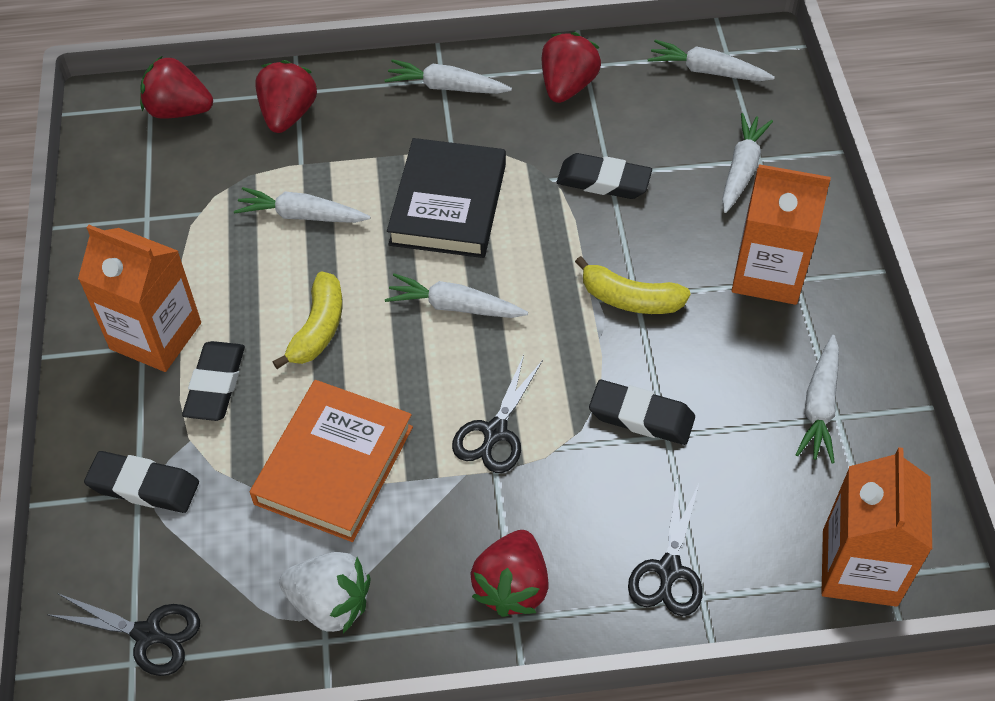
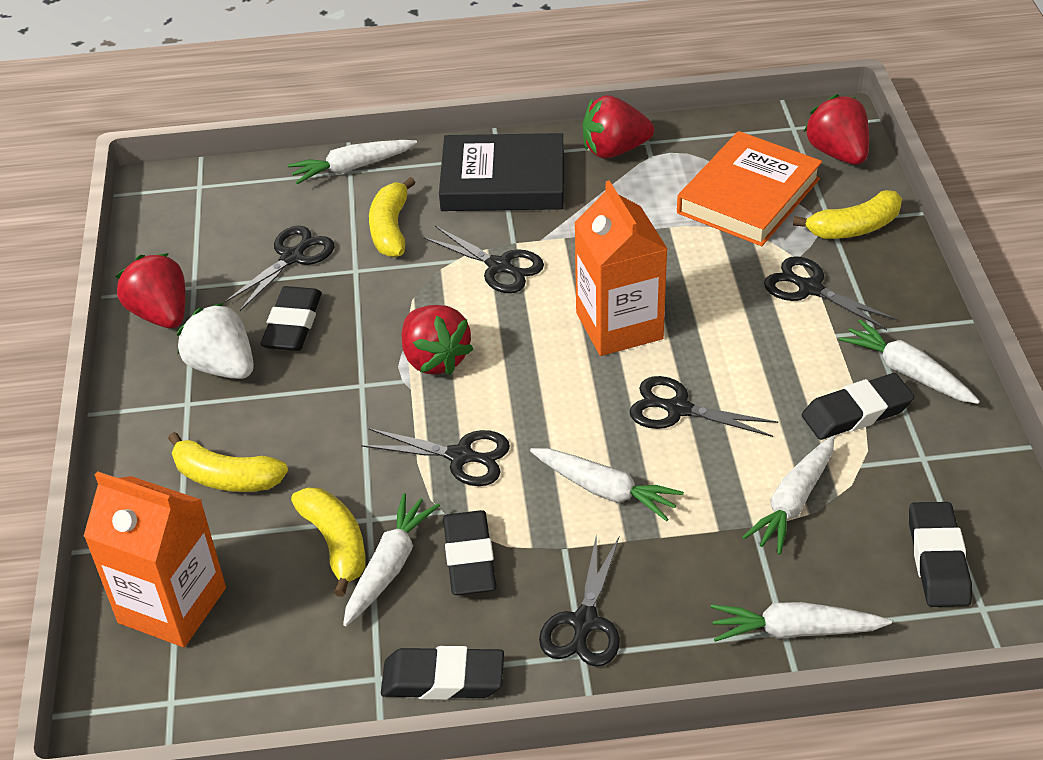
black eraser: [84,451,199,513] [182,341,245,421] [557,153,652,199] [589,380,695,445] = 4 -> [261,286,322,351] [381,646,504,700] [443,510,496,595] [802,373,914,440] [909,502,972,607] = 5
black scissors: [47,593,200,676] [452,355,543,473] [628,480,703,616] = 3 -> [225,226,334,311] [361,428,510,486] [423,226,544,293] [539,533,620,667] [630,376,778,437] [764,256,897,330] = 6
orange carton: [78,225,201,372] [732,164,831,305] [821,447,932,607] = 3 -> [83,471,226,647] [574,180,668,356] = 2
yellow banana: [273,271,342,369] [575,256,691,314] = 2 -> [168,432,288,492] [291,487,366,597] [369,177,416,257] [793,190,902,239] = 4

